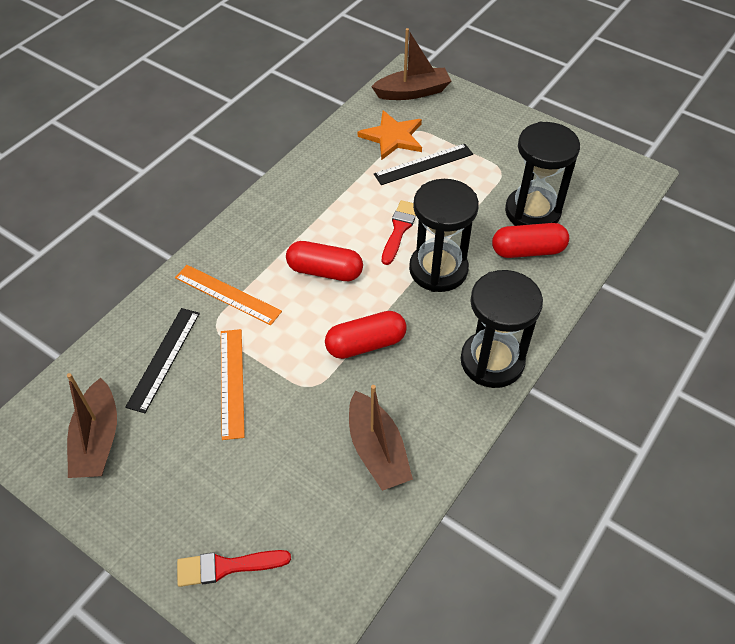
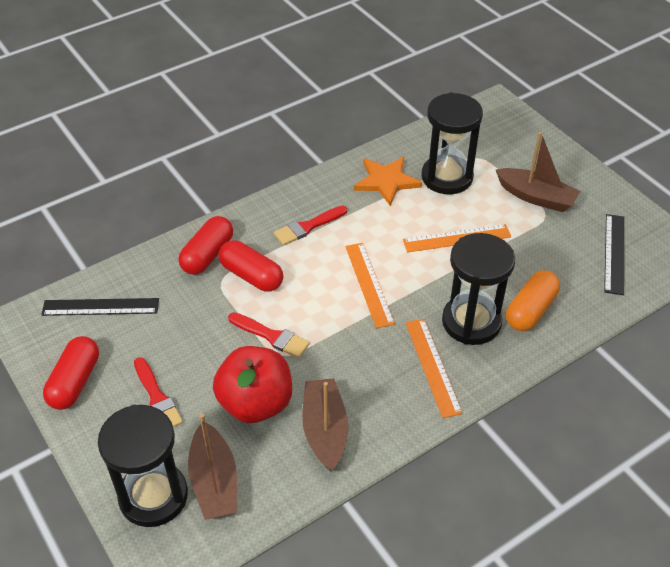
orange capsule: none = 0 -> [506,270,560,331] = 1
orange ruler: [175,265,282,325] [221,329,245,440] = 2 -> [345,243,395,328] [403,224,511,252] [405,319,463,418] = 3
red apple: none = 0 -> [213,346,292,423] = 1
red brush: [177,550,291,587] [382,200,416,265] = 2 -> [134,357,183,427] [228,312,310,358] [274,206,347,245] = 3

